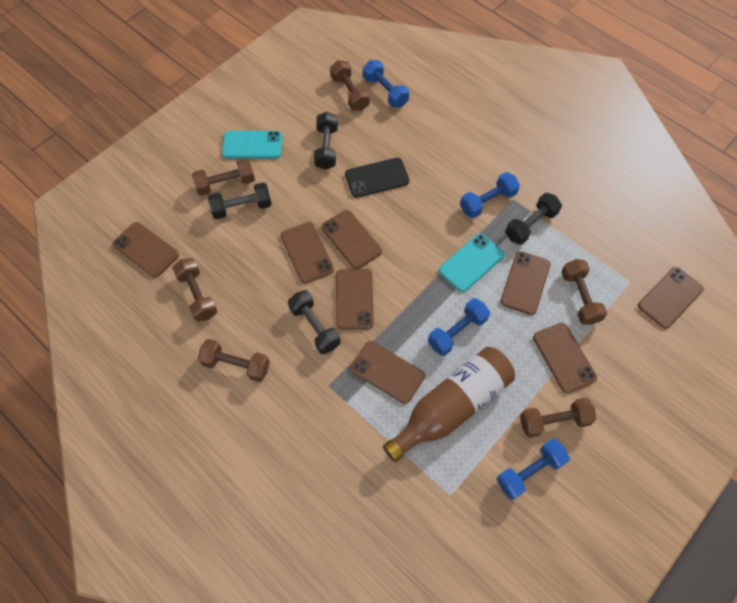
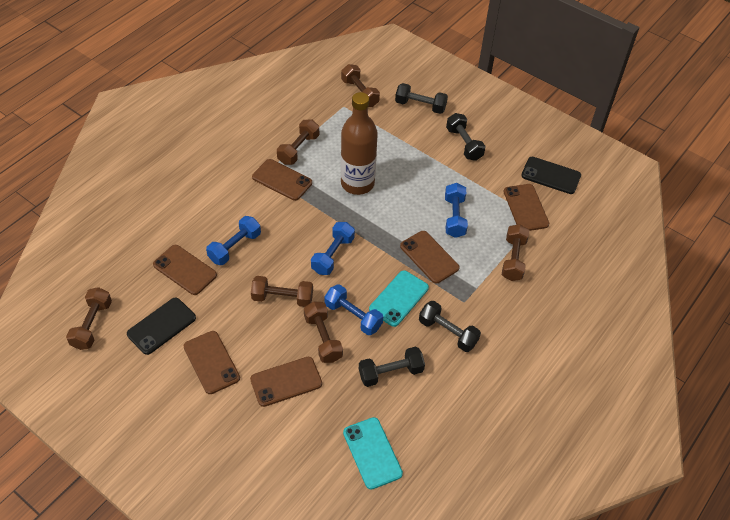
black phone: [345,158,409,198] = 1 -> [127,298,196,355] [521,157,581,194] = 2
brown phone: [112,222,179,277] [281,222,334,283] [321,210,382,269] [336,269,374,330] [350,341,425,404] [500,251,551,315] [533,323,597,394] [638,267,704,329] = 8 -> [153,245,217,295] [184,331,240,394] [250,357,322,407] [252,159,312,201] [400,231,460,284] [503,184,549,231] = 6

